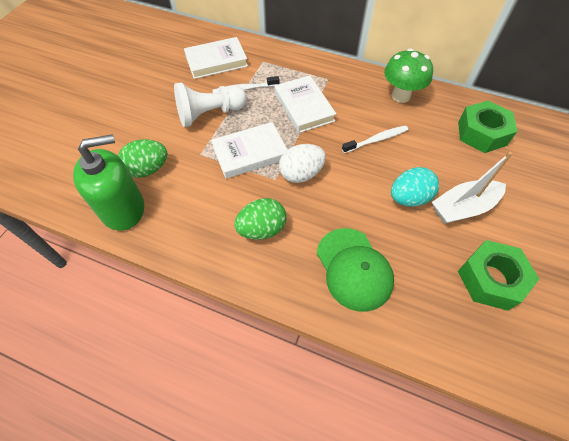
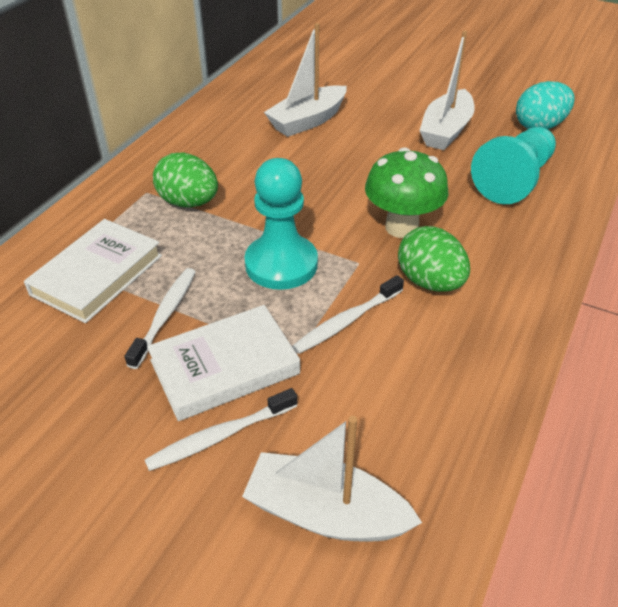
green cap: [317,228,394,312] = 1 -> none = 0
green nut: [458,101,517,153] [458,240,539,311] = 2 -> none = 0
green soap dispenser: [73,134,144,231] = 1 -> none = 0
turquoise pawn: none = 0 -> [245,158,318,290] [471,127,556,204] = 2
white boat: [432,152,512,224] = 1 -> [242,416,422,541] [264,23,347,137] [419,30,475,150] = 3
white book: [184,37,248,79] [211,122,287,179] [274,75,336,133] = 3 -> [24,219,162,323] [147,305,300,421] = 2
white egg: [279,144,326,183] = 1 -> none = 0
white pawn: [174,83,247,127] = 1 -> none = 0
white toothbrush: [212,76,280,93] [342,125,408,153] = 2 -> [125,268,195,369] [145,388,297,471] [292,275,404,354] = 3

